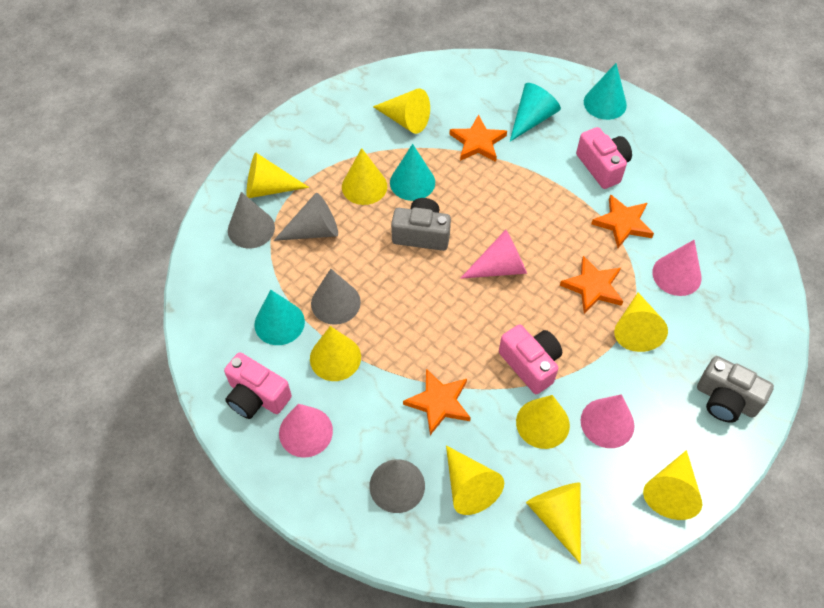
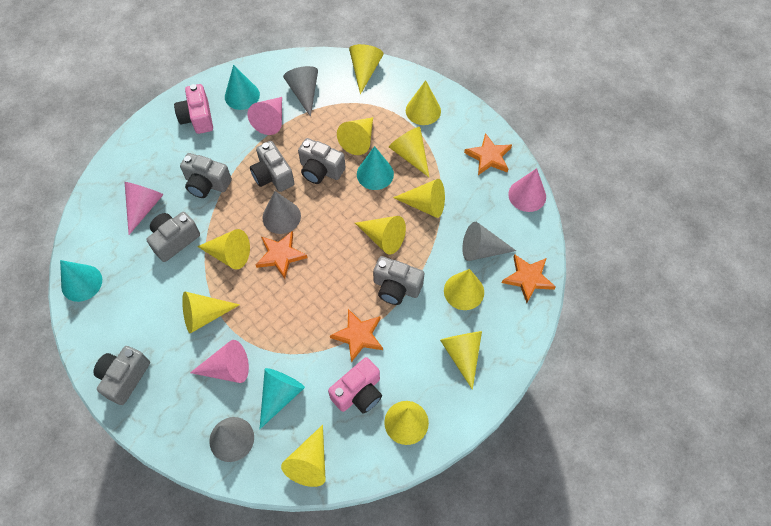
grey camera: [391,198,451,251] [697,356,774,423] = 2 -> [93,346,150,405] [146,212,200,262] [180,153,232,198] [250,141,295,192] [298,138,346,184] [373,256,424,305] = 6
pink camera: [224,352,292,419] [499,324,562,394] [576,127,632,189] = 3 -> [174,84,213,134] [328,357,382,414] = 2
yellow cone: [246,152,309,198] [310,326,361,381] [342,148,387,205] [373,88,430,134] [446,446,504,515] [516,395,570,449] [526,483,581,564] [614,293,668,352] [643,450,702,520] = 9 -> [182,292,240,333] [197,229,250,270] [281,425,326,487] [337,117,373,155] [349,44,384,94] [355,216,406,255] [384,401,429,445] [389,127,430,178] [393,179,445,218] [406,80,441,125] [440,331,482,390] [444,269,484,310] = 12

